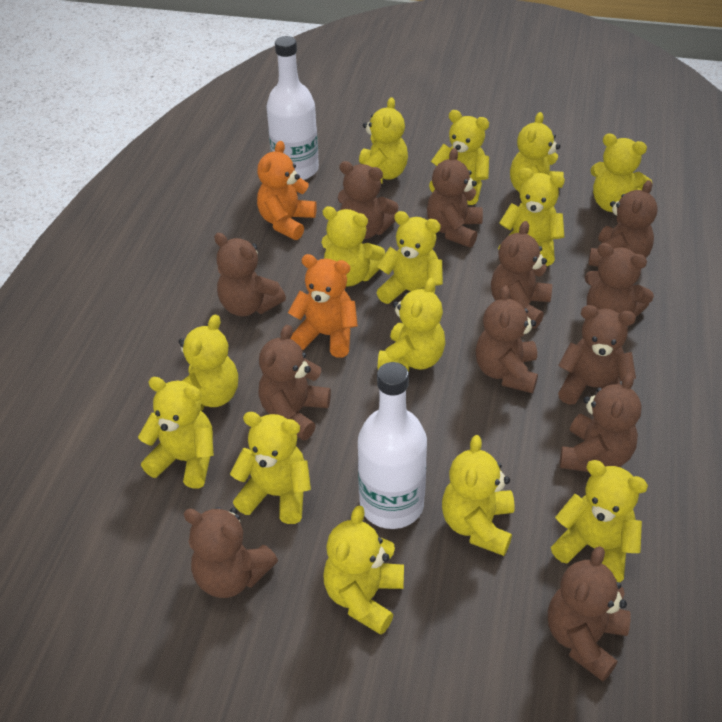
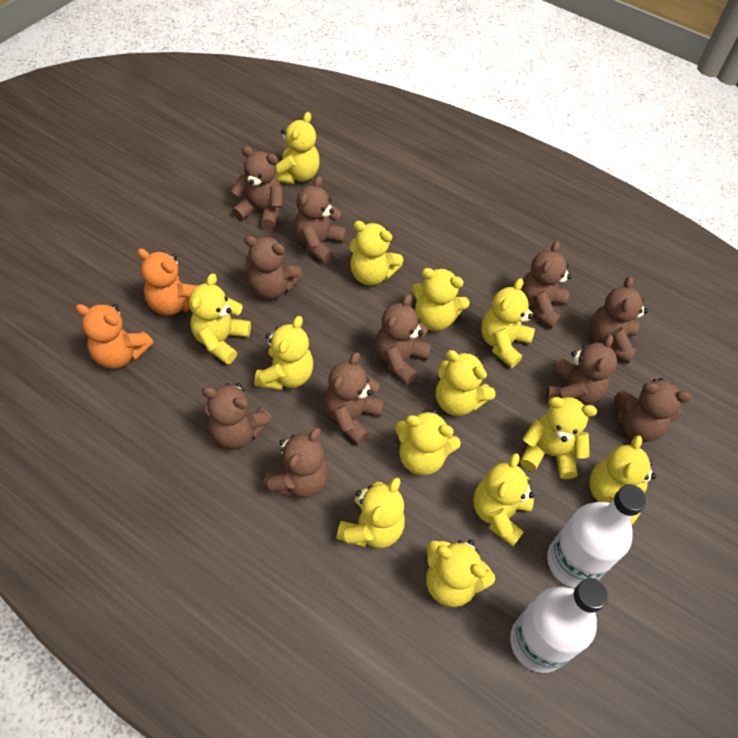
brown teddy bear: [183,507,278,598] [214,233,286,317] [258,325,331,441] [338,161,399,239] [427,148,483,247] [475,285,538,393] [491,221,552,328] [548,546,631,681] [558,305,636,405] [560,373,642,472] [585,243,654,317] [588,180,658,267] = 12 -> [202,383,272,449] [231,146,283,230] [244,236,302,300] [263,428,329,498] [294,176,346,264] [324,352,385,445] [375,294,431,385] [520,241,572,329] [545,335,617,405] [590,276,648,363] [614,378,691,442] = 11
yellow teddy bear: [138,377,214,488] [179,314,238,411] [230,412,311,524] [321,206,385,286] [323,506,404,635] [359,97,408,184] [376,211,443,304] [378,278,445,372] [429,110,489,205] [442,435,515,556] [498,168,565,266] [510,112,564,207] [551,460,648,582] [590,133,652,212] = 14 -> [189,273,251,365] [255,316,313,390] [275,112,320,184] [336,477,405,548] [350,221,403,285] [395,409,461,476] [411,268,470,331] [426,540,495,607] [436,350,495,416] [473,453,534,546] [481,278,535,368] [520,397,597,479] [589,435,656,525] = 13

